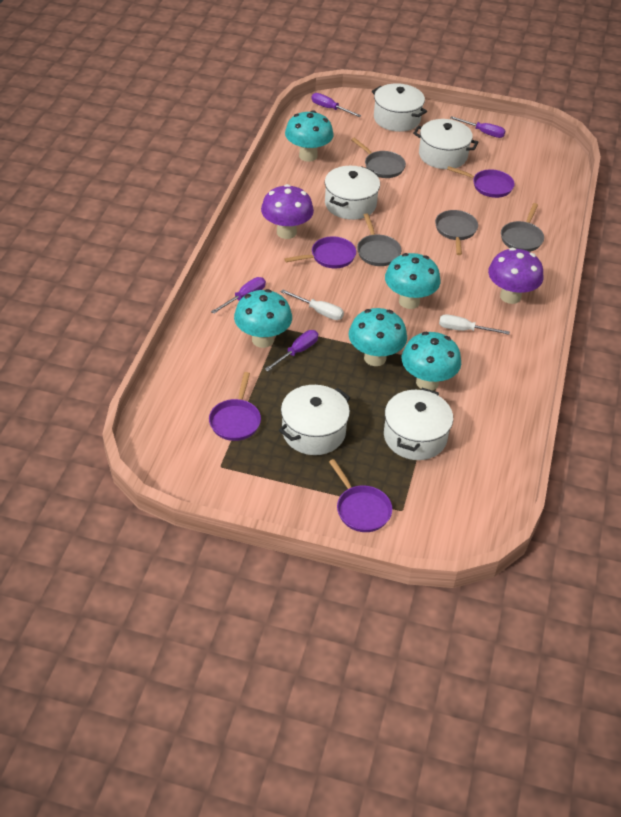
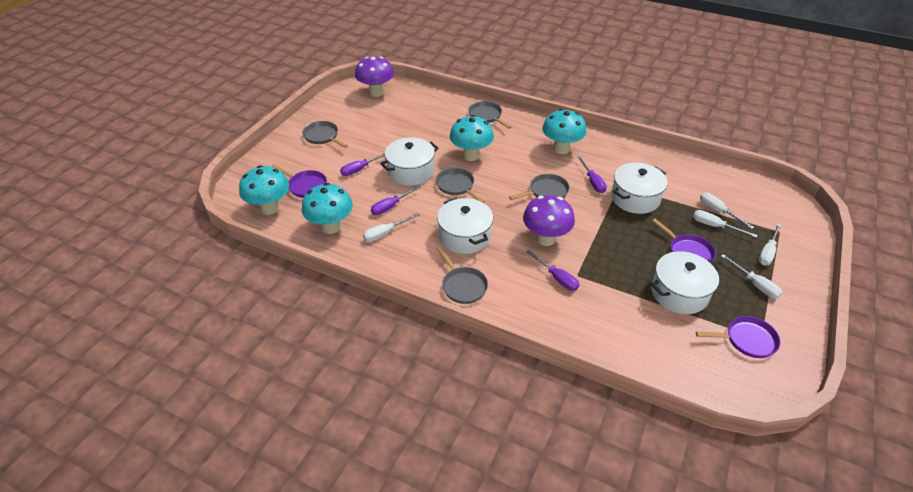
grey pan: [351,138,406,178] [357,213,401,266] [435,210,478,255] [501,203,544,252] = 4 -> [302,121,348,148] [436,168,485,203] [437,247,488,304] [468,101,511,129] [509,174,570,200] = 5
purple pan: [209,372,261,441] [284,236,356,268] [329,459,392,532] [447,166,515,198] = 4 -> [271,164,327,198] [652,219,716,261] [696,316,780,358] = 3
turquoise mushroom: [234,289,292,348] [285,110,333,162] [348,308,407,366] [385,253,440,309] [402,332,461,390] = 5 -> [239,165,289,215] [302,183,353,234] [450,115,494,161] [542,109,587,154] = 4
white pot: [279,385,350,455] [325,166,380,220] [372,83,427,132] [384,388,453,460] [413,119,479,169] = 5 -> [380,137,439,186] [437,198,493,254] [611,163,668,214] [651,251,720,314] = 4
white screwdriver: [281,290,344,320] [439,314,510,335] = 2 -> [363,213,420,242] [693,210,757,238] [700,192,754,229] [721,254,783,299] [759,224,781,265] = 5

